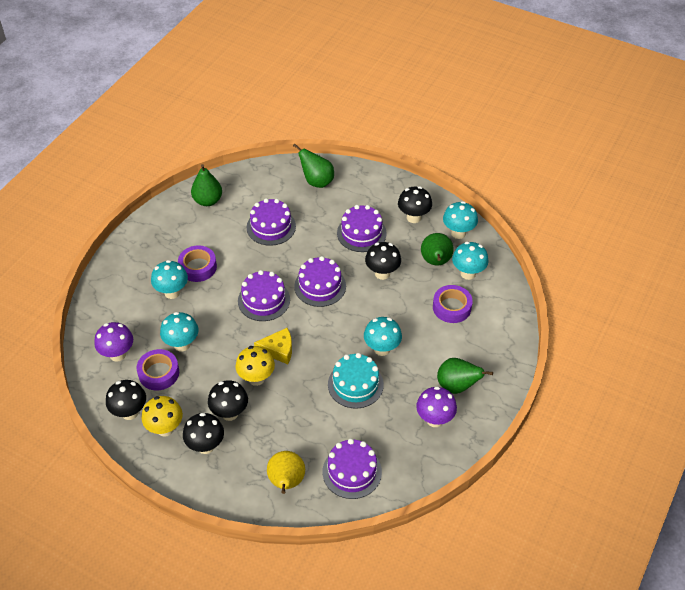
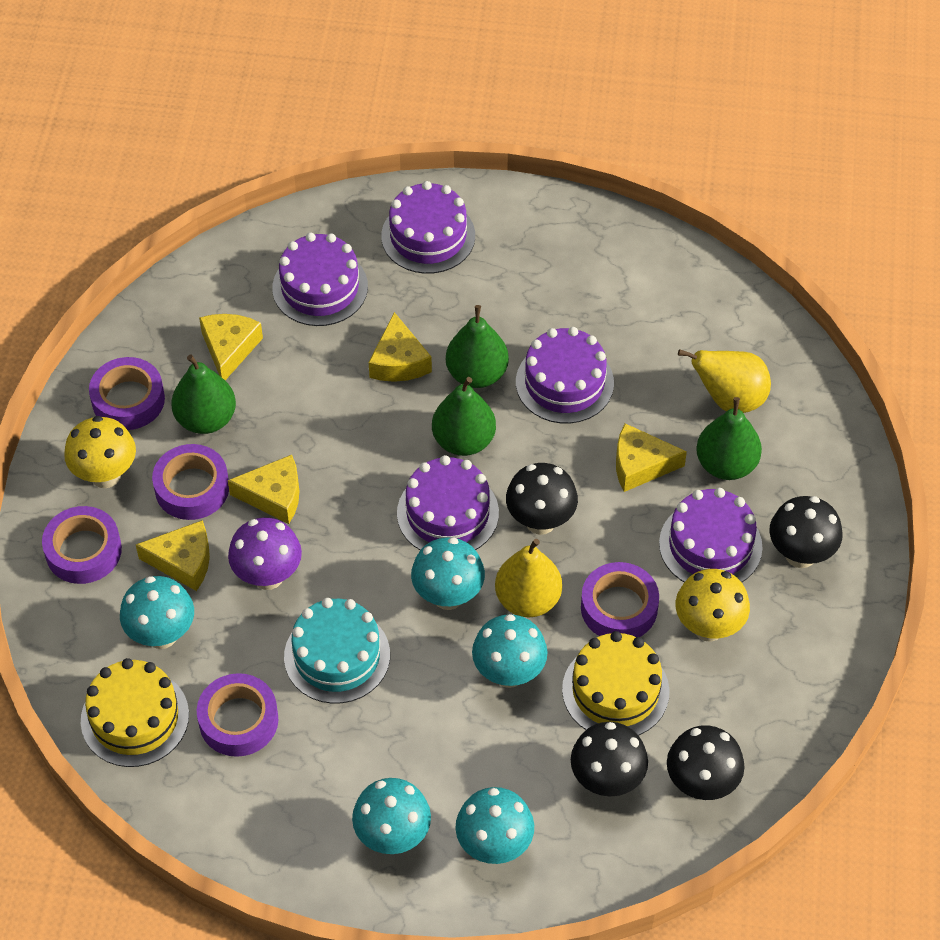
black mushroom: [106,380,146,420] [183,413,224,454] [208,380,248,421] [365,242,401,280] [398,186,432,223] = 5 -> [506,463,578,535] [571,722,648,796] [667,725,745,800] [769,496,843,568] = 4
purple mushroom: [94,322,133,362] [416,386,457,427] = 2 -> [228,518,302,590] = 1
purple tape: [136,349,179,390] [178,245,217,282] [433,285,473,323] = 3 -> [42,506,122,584] [89,357,165,430] [152,444,229,520] [197,673,278,757] [581,562,659,637] = 5
yellow cake: none = 0 -> [81,658,189,767] [562,631,670,735] = 2
yellow cheese: [254,328,292,364] = 1 -> [136,520,210,591] [199,314,263,380] [228,455,299,524] [369,312,432,382] [616,424,687,492] = 5
yellow pear: [267,451,305,494] = 1 -> [495,539,562,617] [678,349,771,413] = 2

